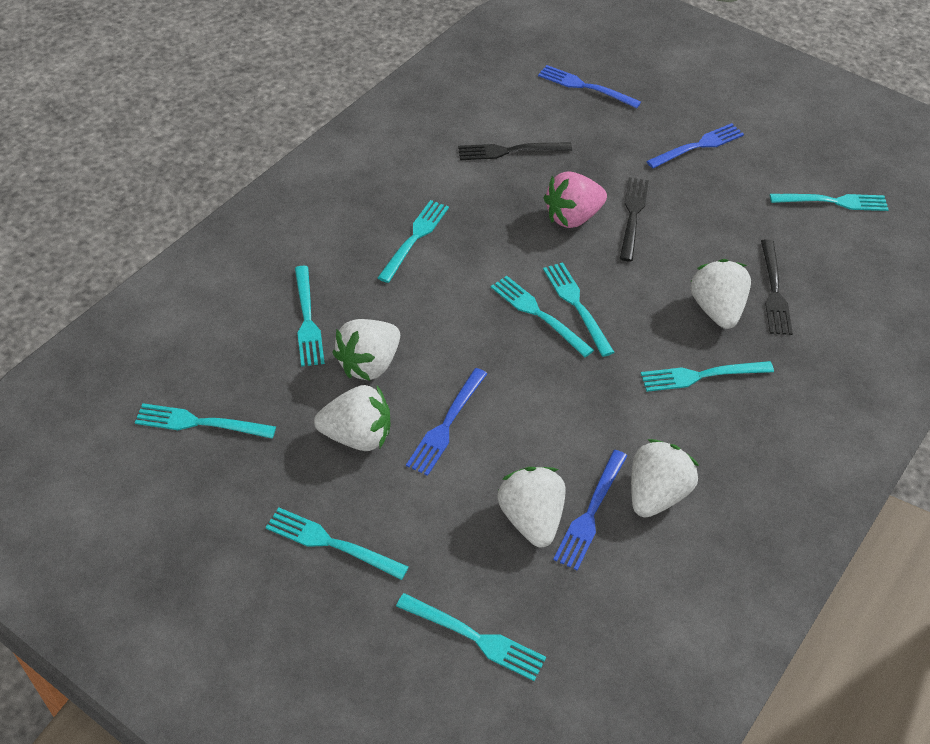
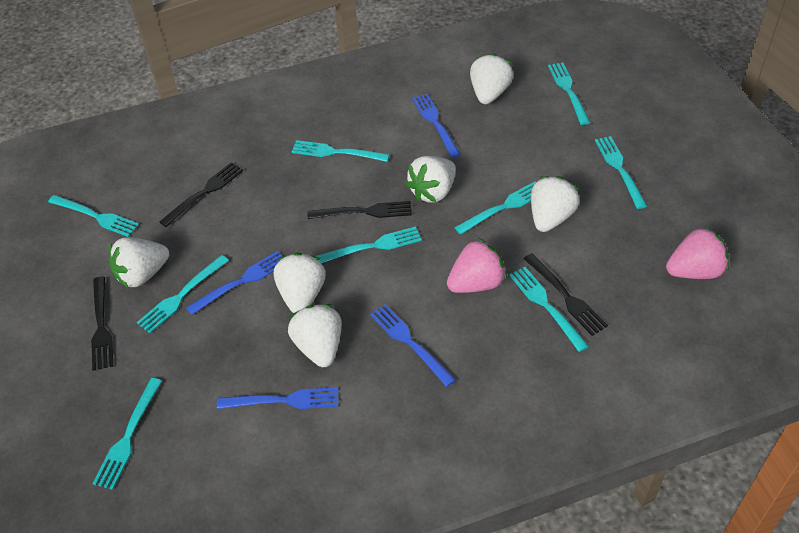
black fork: [458,142,572,160] [620,177,649,262] [761,239,793,335] = 3 -> [91,277,113,371] [160,162,243,227] [307,201,412,219] [524,253,608,336] = 4
pink strawberry: [544,171,607,228] = 1 -> [447,238,507,293] [666,226,729,279] = 2
white strawberry: [314,385,390,451] [332,319,400,381] [497,467,565,547] [631,439,699,518] [691,259,751,329] = 5 -> [109,237,169,288] [274,253,326,313] [288,304,342,367] [405,156,456,203] [470,53,513,104] [531,176,580,232] = 6

